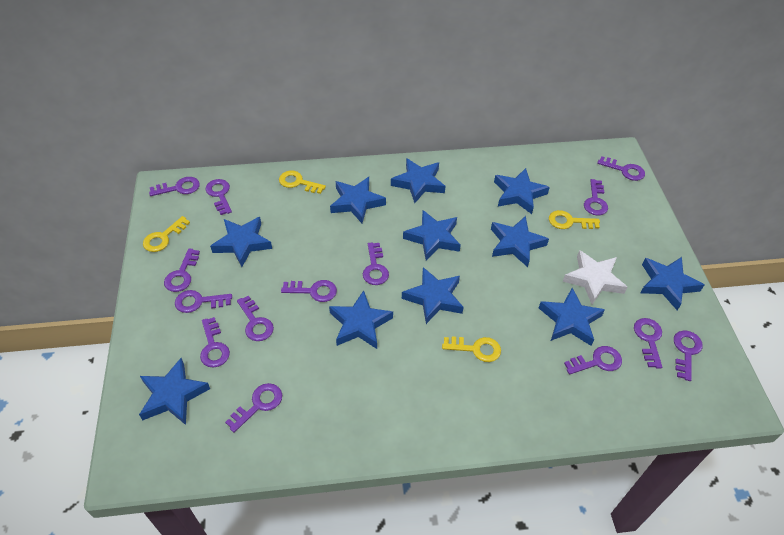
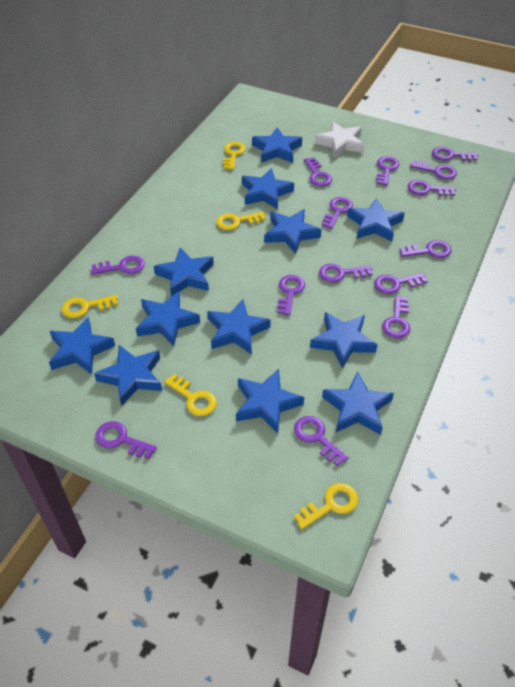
blue star: [139,358,210,425] [210,217,272,267] [329,290,393,349] [330,177,386,223] [391,158,446,203] [402,267,464,324] [403,210,461,260] [491,216,549,267] [494,168,550,214] [539,288,605,346] [641,257,704,310] = 11 -> [49,317,115,375] [94,345,162,406] [136,291,200,346] [153,247,214,297] [207,299,271,355] [236,369,304,434] [242,168,294,209] [252,127,302,163] [264,209,321,254] [310,312,377,369] [322,371,394,435] [347,198,405,242] = 12
yellow key: [143,216,190,252] [279,171,326,194] [442,336,501,362] [549,210,600,229] = 4 -> [62,295,118,318] [164,374,217,416] [216,211,266,230] [223,142,246,170] [294,483,359,529] = 5

